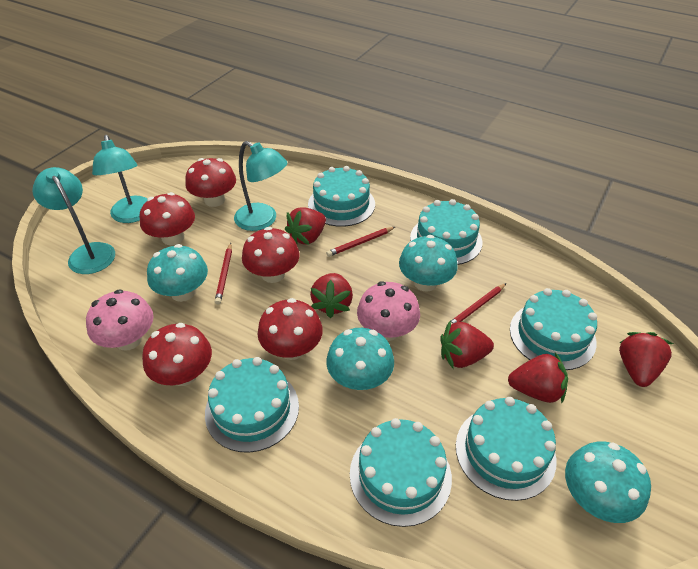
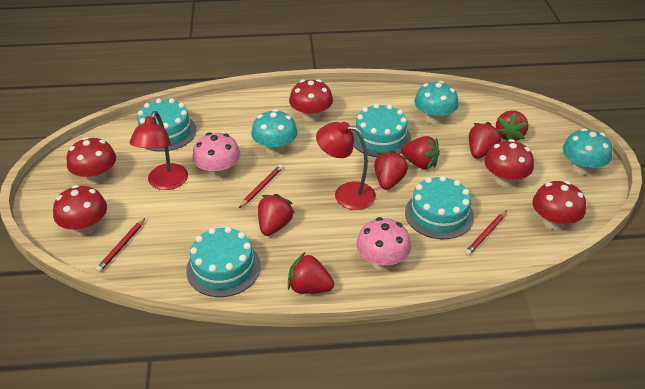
red lamp: none = 0 -> [130,111,188,190] [316,122,376,210] = 2
red strawberry: [285,207,326,245] [310,273,353,318] [440,321,494,368] [508,352,568,403] [619,332,673,387] = 5 -> [258,194,295,236] [288,252,334,294] [374,150,408,190] [401,136,440,169] [469,122,502,159] [496,110,528,141] = 6
turquoise cake: [205,357,299,453] [308,166,375,227] [350,418,452,527] [410,199,482,265] [456,397,557,501] [510,288,597,370] = 6 -> [137,98,196,152] [186,226,261,297] [352,103,411,157] [405,176,474,239] = 4
turquoise lamp: [32,167,115,274] [92,135,148,223] [234,141,287,231] = 3 -> none = 0
turquoise mushroom: [147,244,208,302] [326,328,394,390] [399,235,458,292] [565,441,651,523] = 4 -> [251,109,298,155] [414,81,459,124] [563,128,612,175] = 3

